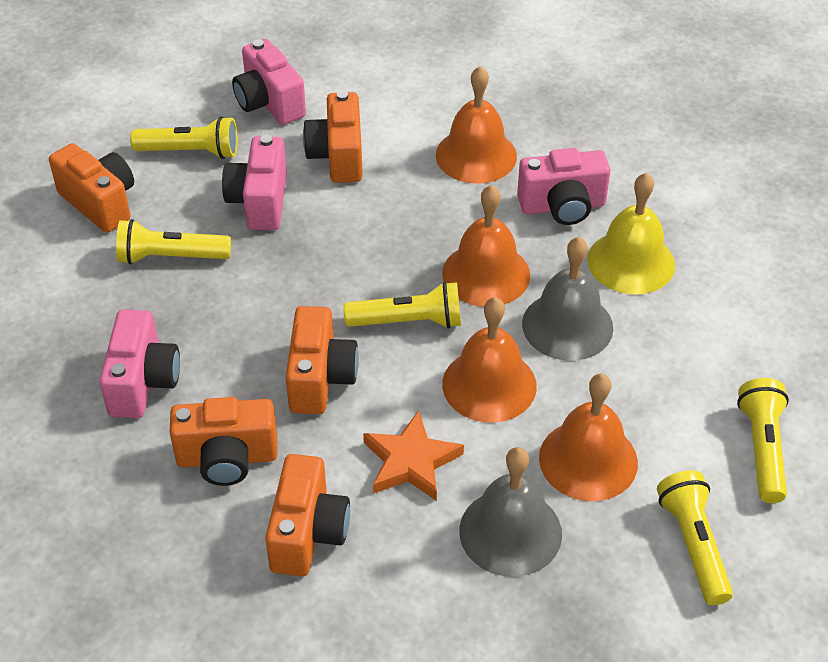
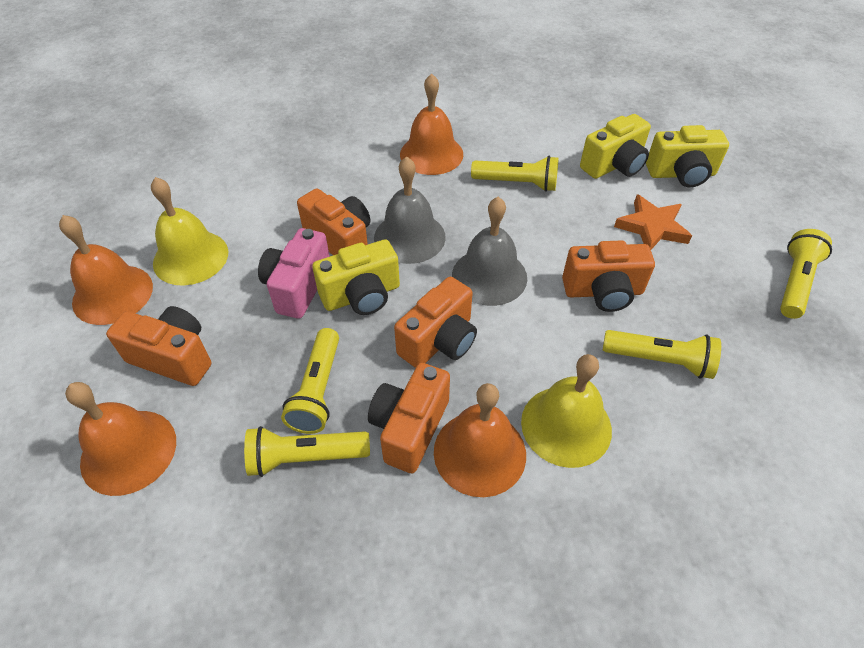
pink camera: [99,310,180,418] [222,135,287,230] [232,39,306,125] [517,148,610,225] = 4 -> [258,228,330,319] = 1
yellow bell: [587,173,675,294] = 1 -> [151,177,228,286] [521,354,612,468] = 2
yellow camera: none = 0 -> [312,239,400,315] [580,114,651,179] [646,125,729,187] = 3

